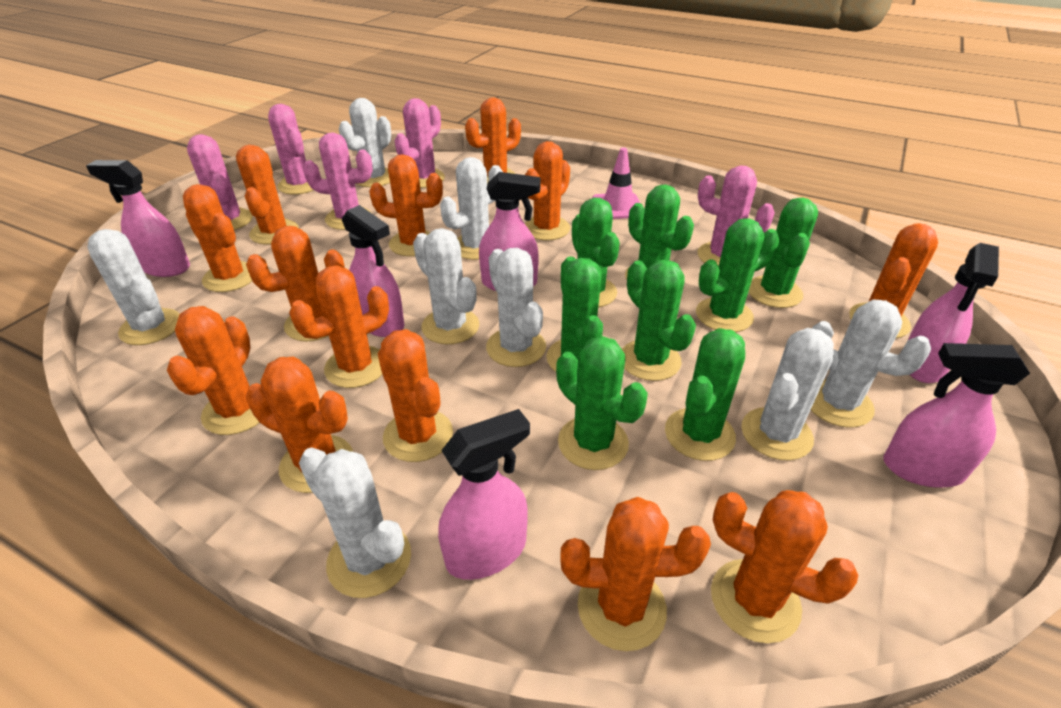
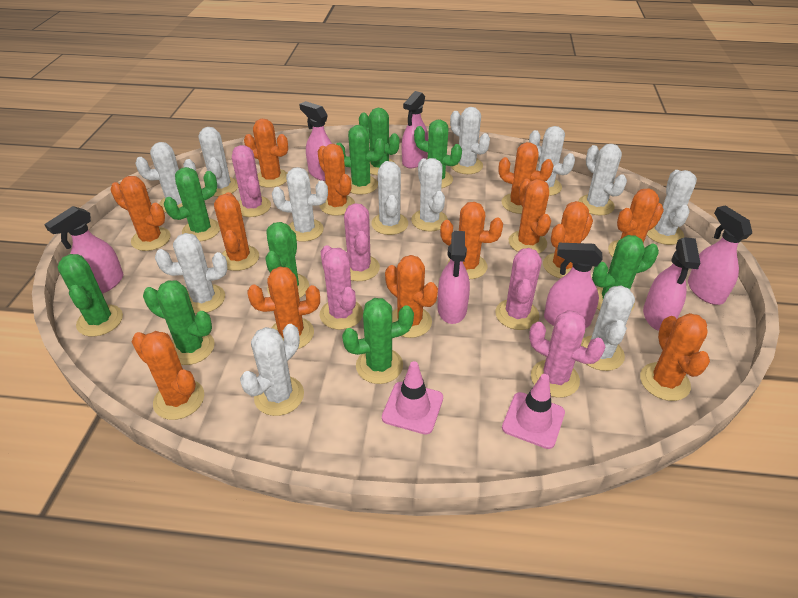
green cactus: [546,257,603,372] [556,336,648,470] [572,198,620,307] [622,259,696,381] [625,185,694,280] [665,328,745,461] [696,218,780,332] [749,197,818,308] = 8 -> [58,254,123,337] [143,280,215,365] [164,167,220,241] [266,222,309,298] [336,125,385,195] [342,298,414,384] [359,108,400,175] [414,120,462,188] [592,235,659,311] = 9
pink spray bottle: [86,160,190,277] [342,205,404,337] [438,409,530,580] [479,172,541,291] [883,343,1030,488] [908,243,999,383] = 6 -> [44,206,123,294] [299,101,332,181] [402,91,428,168] [438,231,470,324] [544,243,603,328] [643,237,700,331] [688,205,752,305] = 7
pink traffic cone: [592,148,640,219] = 1 -> [382,361,443,435] [502,374,565,449] = 2
white cactus: [87,229,180,345] [299,448,411,598] [339,98,391,187] [413,228,479,344] [440,157,503,260] [486,248,546,367] [741,328,834,460] [811,299,931,428] = 8 -> [136,142,196,213] [155,233,227,314] [199,127,238,197] [240,324,304,416] [272,167,328,242] [371,161,408,235] [411,158,448,231] [450,107,490,174] [529,126,575,196] [578,144,627,215] [581,285,635,371] [647,170,697,245] = 12

